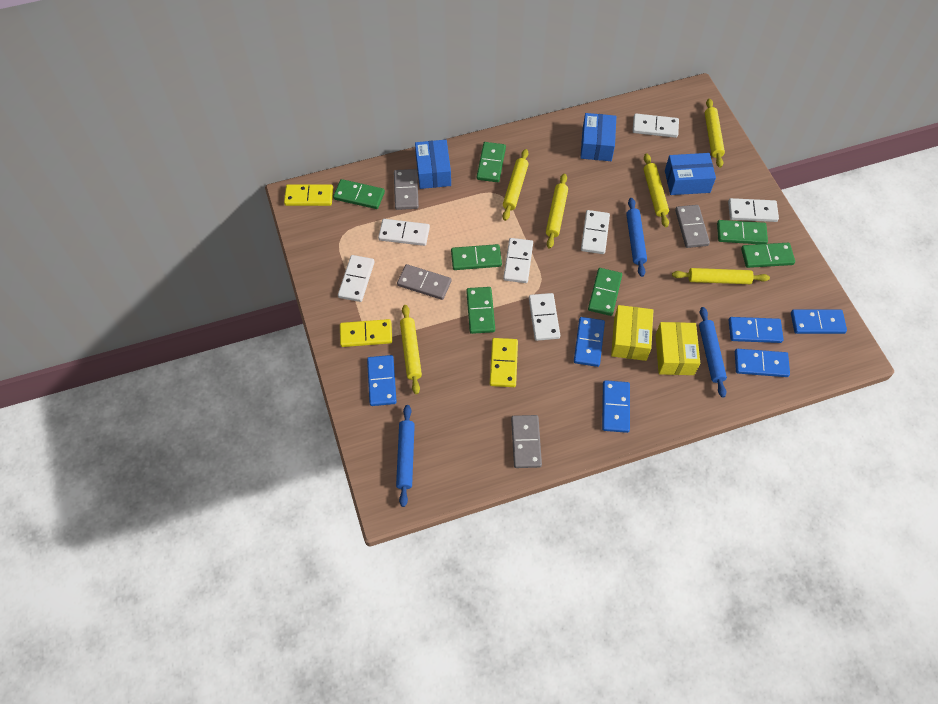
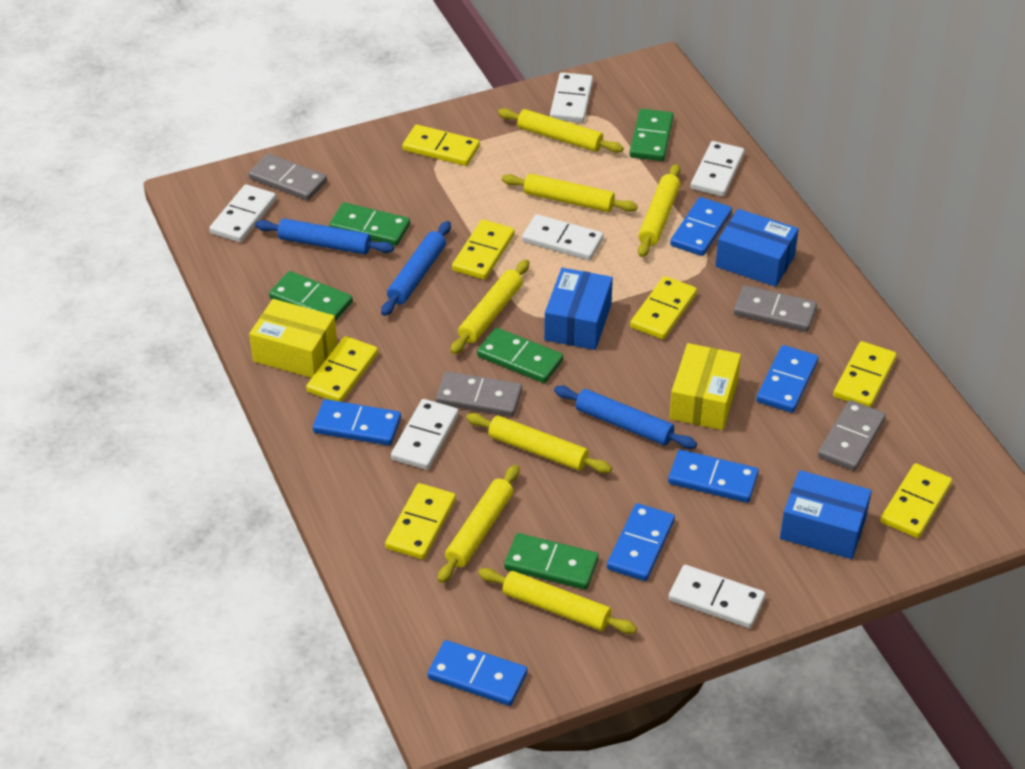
green domino: [333,179,385,209] [451,244,502,270] [466,287,495,334] [477,142,506,182] [588,268,622,316] [717,220,768,244] [741,243,795,268] = 7 -> [269,271,353,321] [329,202,410,246] [477,328,563,383] [504,533,599,590] [629,109,674,161] = 5
white domino: [338,255,375,302] [378,219,430,246] [503,238,533,283] [529,293,560,341] [581,210,610,254] [633,113,679,138] [728,198,779,222] = 7 -> [209,184,276,243] [391,399,459,470] [522,214,603,260] [550,72,593,123] [669,565,765,628] [691,141,745,197] = 6
yellow domino: [284,184,333,206] [340,319,392,347] [490,338,518,387] = 3 -> [306,336,378,402] [385,483,456,560] [402,125,480,166] [452,220,515,280] [630,276,697,339] [833,341,897,407] [880,463,952,538] = 7
yellow rolling pin: [400,305,422,394] [503,149,529,221] [546,174,568,249] [643,153,669,227] [672,268,770,284] [705,98,725,168] = 6 -> [438,465,519,583] [451,260,529,354] [466,413,612,473] [478,568,637,634] [498,108,624,153] [502,174,638,212] [638,164,681,257] = 7

